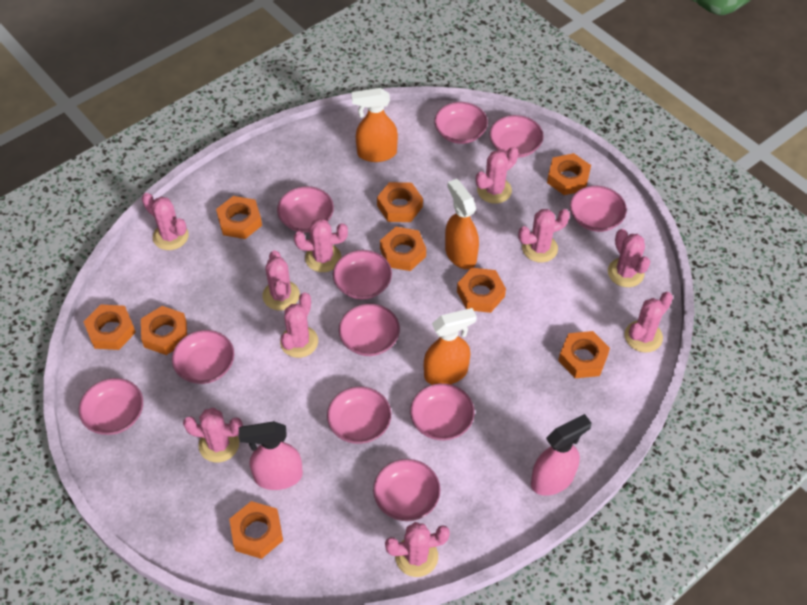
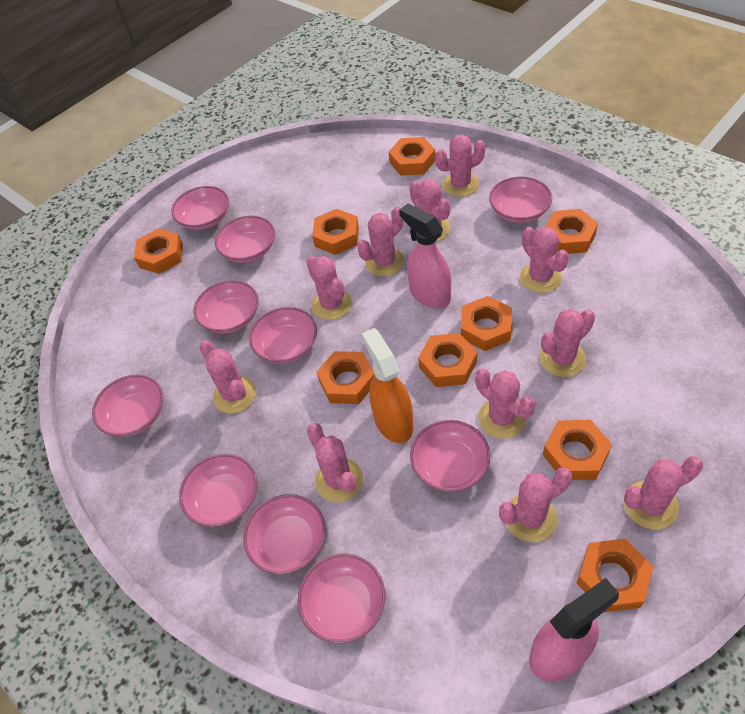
orange spray bottle: [351,88,398,162] [424,308,477,385] [445,179,479,269] = 3 -> [362,328,414,443] = 1
pink bowl: [79,378,143,435] [172,330,234,384] [277,186,334,232] [327,386,391,444] [333,250,392,299] [339,304,400,356] [373,459,440,521] [410,383,474,440] [434,102,488,144] [490,115,543,158] [570,186,627,232] = 11 -> [92,374,163,437] [171,186,229,230] [179,454,257,527] [193,280,259,334] [215,215,275,263] [243,494,326,575] [249,307,317,364] [297,554,385,643] [410,420,490,492] [489,176,552,223] = 10
pink cactus: [142,193,189,250] [183,408,243,462] [263,250,300,311] [280,292,318,358] [294,218,348,272] [385,522,450,577] [476,146,518,204] [518,209,570,262] [608,229,650,287] [625,292,673,353] = 10 -> [199,340,256,413] [306,256,352,320] [307,423,363,502] [357,207,404,276] [409,179,450,242] [435,134,486,197] [475,368,536,439] [499,468,572,542] [520,227,569,293] [540,309,595,377] [624,456,703,529] = 11

